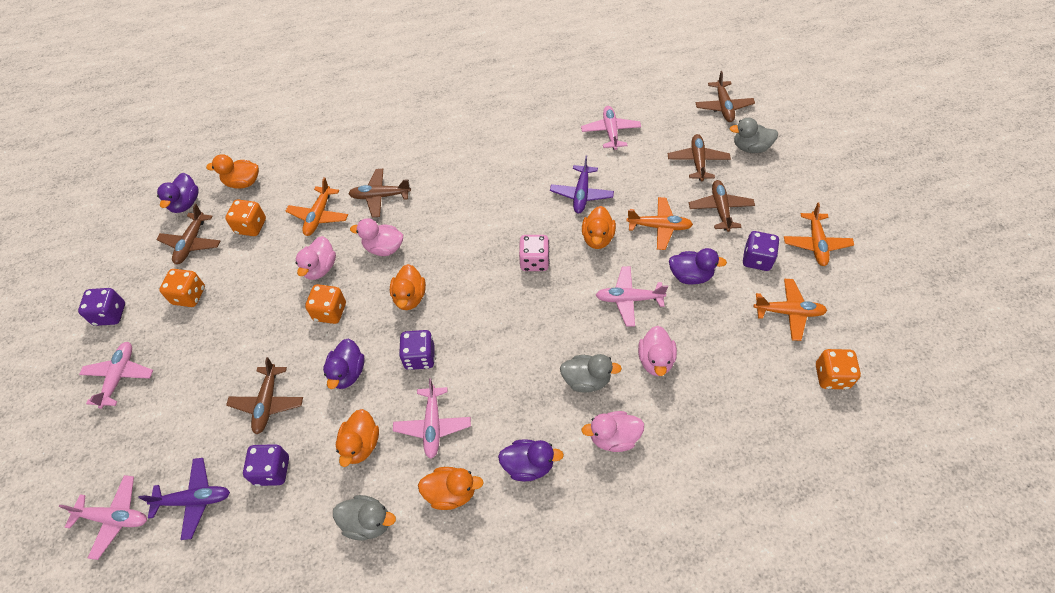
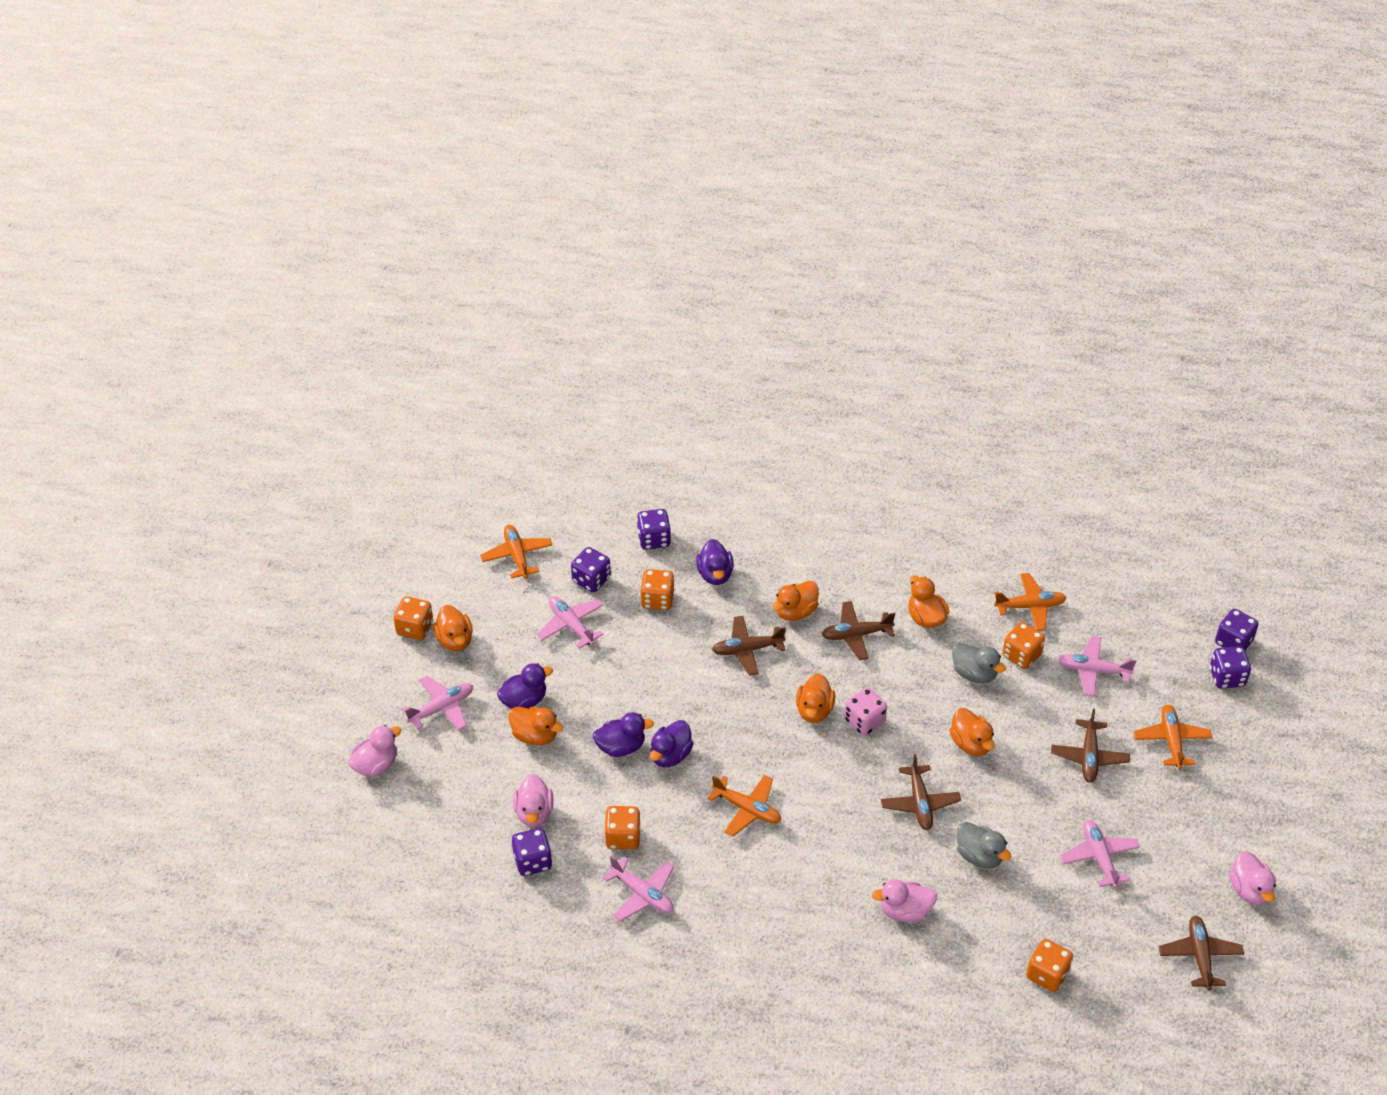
brown plane: [156,204,220,264] [226,357,303,434] [348,169,411,218] [668,134,731,181] [689,180,755,232] [695,71,755,122] = 6 -> [712,616,786,676] [821,601,895,660] [881,754,961,830] [1051,709,1130,783] [1159,916,1244,990] = 5
grey duck: [333,495,396,541] [560,354,622,392] [730,118,778,153] = 3 -> [952,643,1006,683] [957,822,1011,869] = 2
orange dice: [159,269,205,307] [225,199,266,236] [305,284,346,324] [816,349,861,389] = 4 -> [394,596,433,640] [604,806,640,849] [640,569,675,610] [1002,622,1045,669] [1026,939,1073,992] = 5
orange duck: [206,154,259,189] [336,409,379,467] [390,264,426,310] [418,467,484,510] [582,206,616,249] = 5 -> [433,605,473,651] [508,706,563,745] [773,581,819,621] [796,673,835,723] [908,575,949,628] [949,708,994,756] = 6
purple dice: [78,288,125,326] [243,444,289,486] [399,330,435,370] [743,231,780,271] = 4 -> [512,828,552,876] [571,547,611,592] [637,509,671,550] [1210,646,1251,689] [1215,609,1259,651] = 5
purple plane: [138,458,230,540] [550,156,614,213] = 2 -> none = 0

